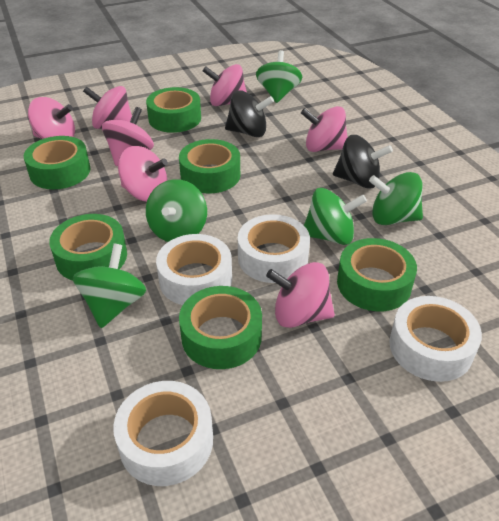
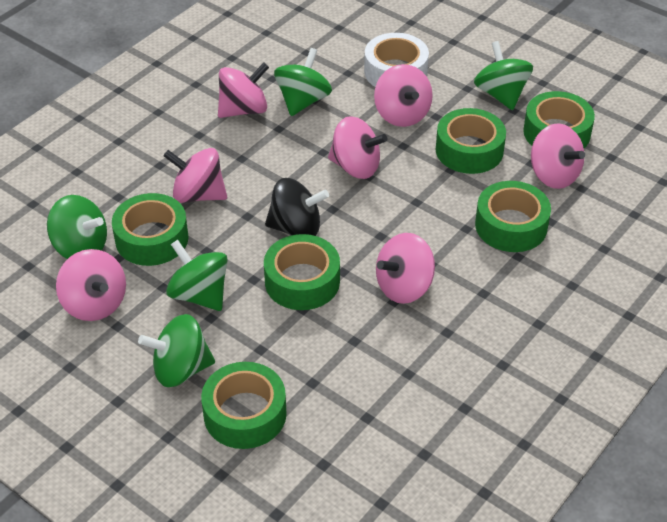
black spinning top: [225,90,274,137] [333,135,393,189] = 2 -> [265,178,329,236] = 1
white tape: [113,381,213,486] [156,234,232,305] [238,214,310,283] [389,296,482,382] = 4 -> [364,33,429,87] = 1

